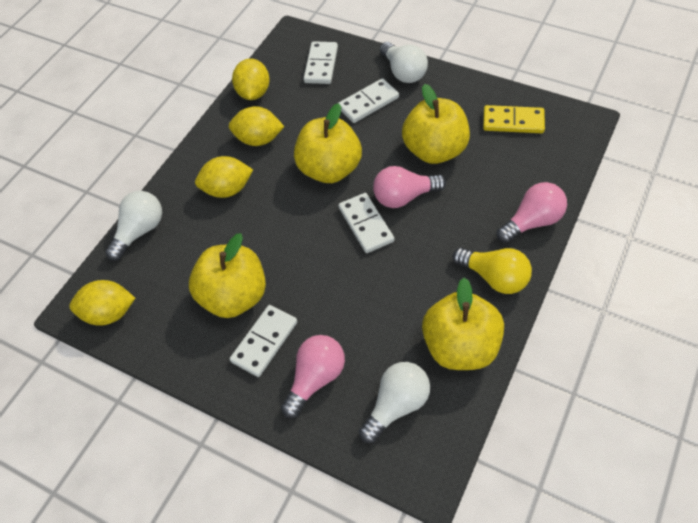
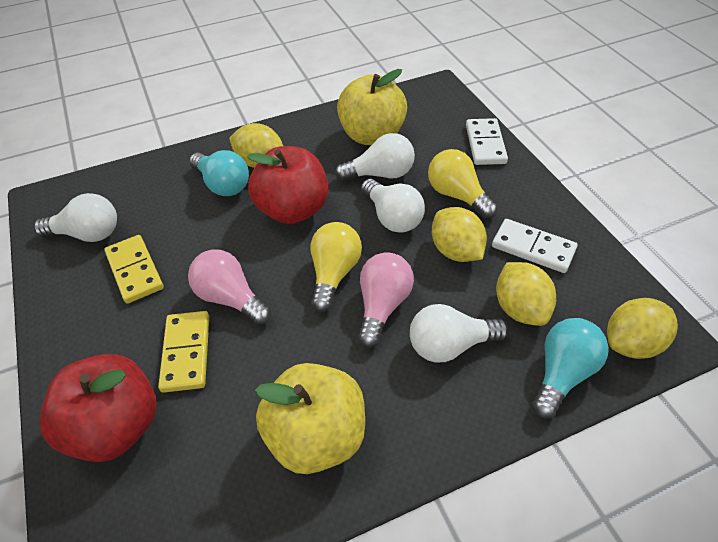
pink light bulb: [281,335,345,418] [373,166,446,208] [497,182,567,243] = 3 -> [188,249,271,325] [358,252,414,348] = 2
red apple: none = 0 -> [40,354,156,462] [247,146,328,224] = 2
turquoise light bulb: none = 0 -> [189,150,249,196] [532,318,609,419] = 2
white domino: [230,305,297,377] [304,41,338,84] [339,78,399,123] [339,193,394,253] = 4 -> [466,118,508,165] [492,219,577,273] = 2
white light bulb: [105,191,162,261] [359,362,430,443] [380,42,428,83] = 3 -> [34,193,117,242] [335,133,415,181] [361,179,425,233] [410,304,509,362] = 4
yellow apple: [189,233,266,318] [294,103,362,183] [402,84,470,164] [422,278,504,370] = 4 -> [255,363,365,474] [337,69,407,145] = 2
yellow domino: [483,105,545,133] = 1 -> [104,235,164,304] [158,311,209,393] = 2
yellow light bulb: [453,248,532,294] = 1 -> [310,222,362,312] [428,149,498,219] = 2

